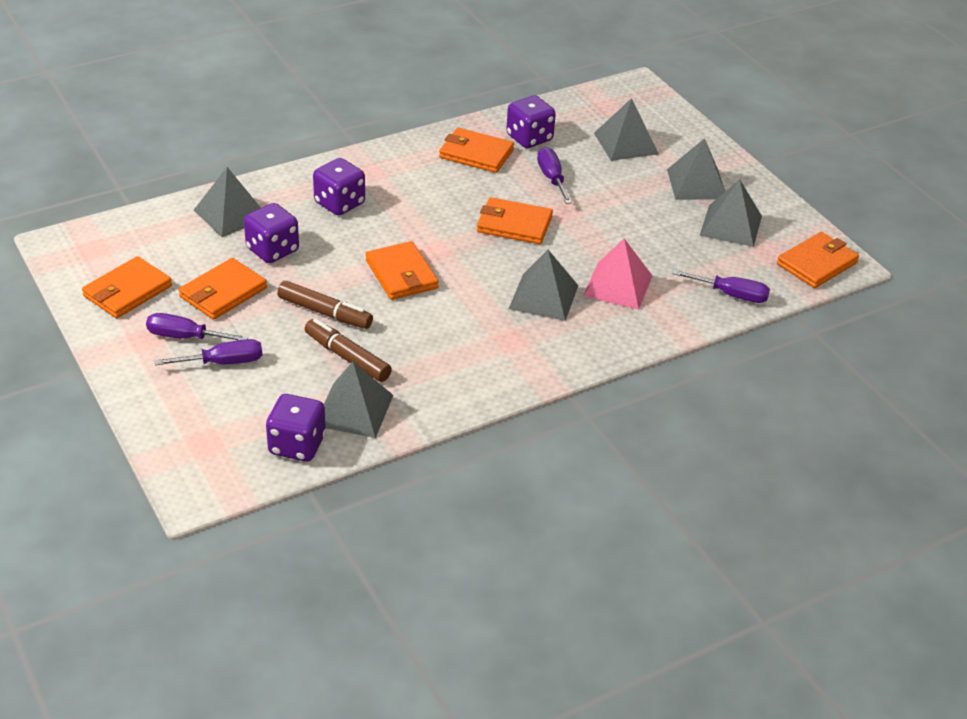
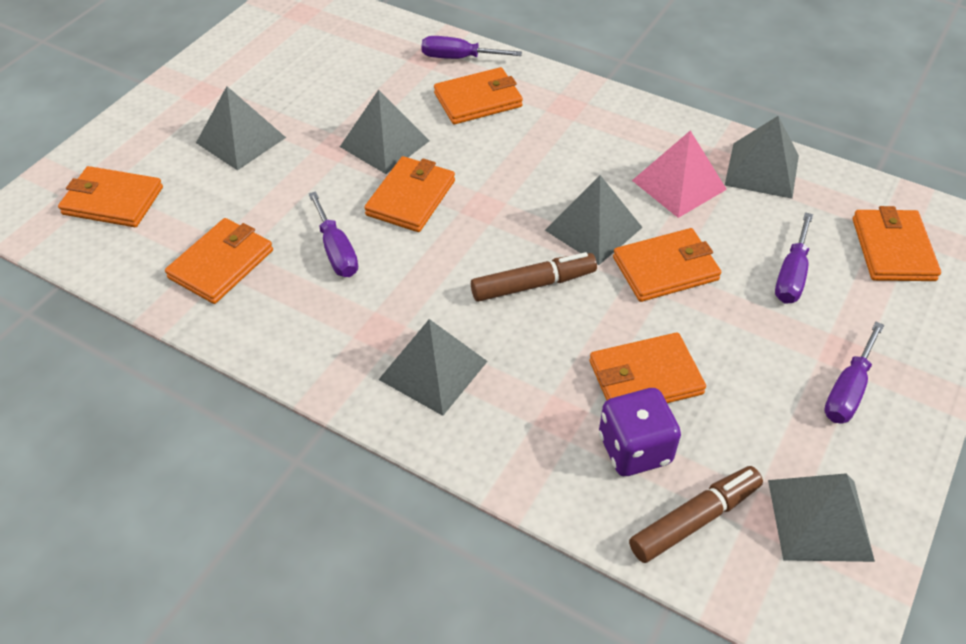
orange wallet: [82,256,172,318] [179,258,267,320] [366,241,439,300] [439,128,514,173] [477,197,553,244] [777,232,859,288] = 6 -> [58,166,163,227] [165,218,273,304] [364,156,455,232] [434,67,523,124] [590,332,706,403] [613,228,721,302] [853,206,941,281] = 7
purple dice: [244,203,299,263] [266,394,326,462] [313,158,365,215] [506,95,556,148] = 4 -> [599,388,681,476] = 1

